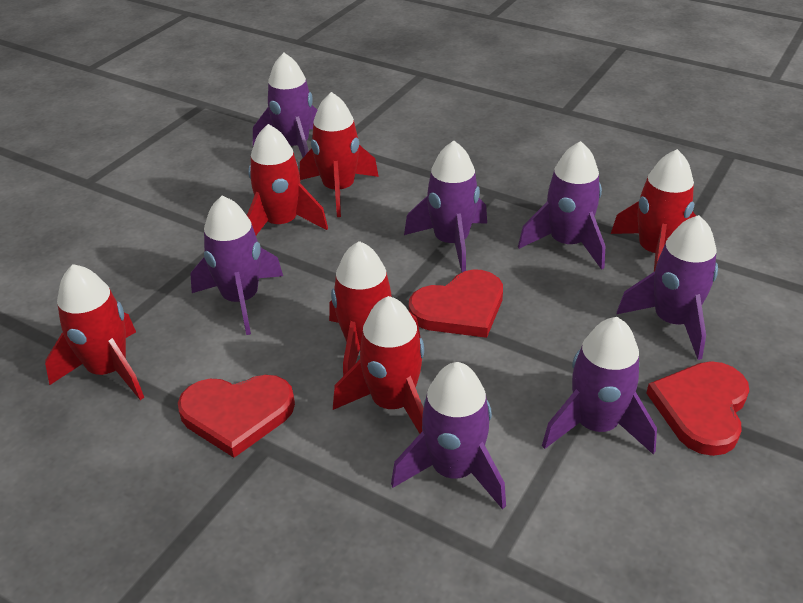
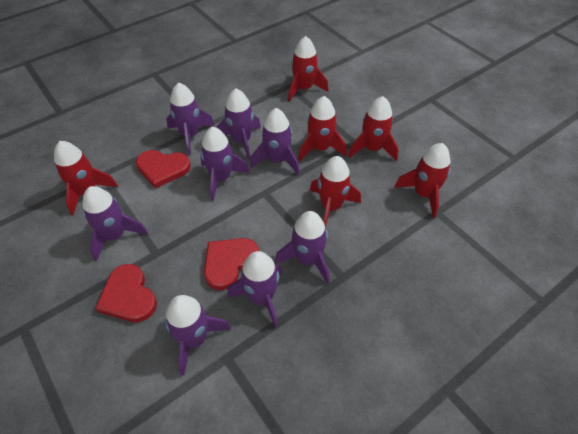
purple rocket: [190,196,283,335] [253,53,317,157] [391,362,506,509] [404,141,487,272] [518,141,605,270] [542,317,657,455] [616,215,718,360] = 7 -> [82,186,148,261] [165,295,231,376] [166,82,215,155] [200,127,250,201] [216,89,261,160] [227,251,282,328] [250,108,300,175] [275,211,330,284] = 8

